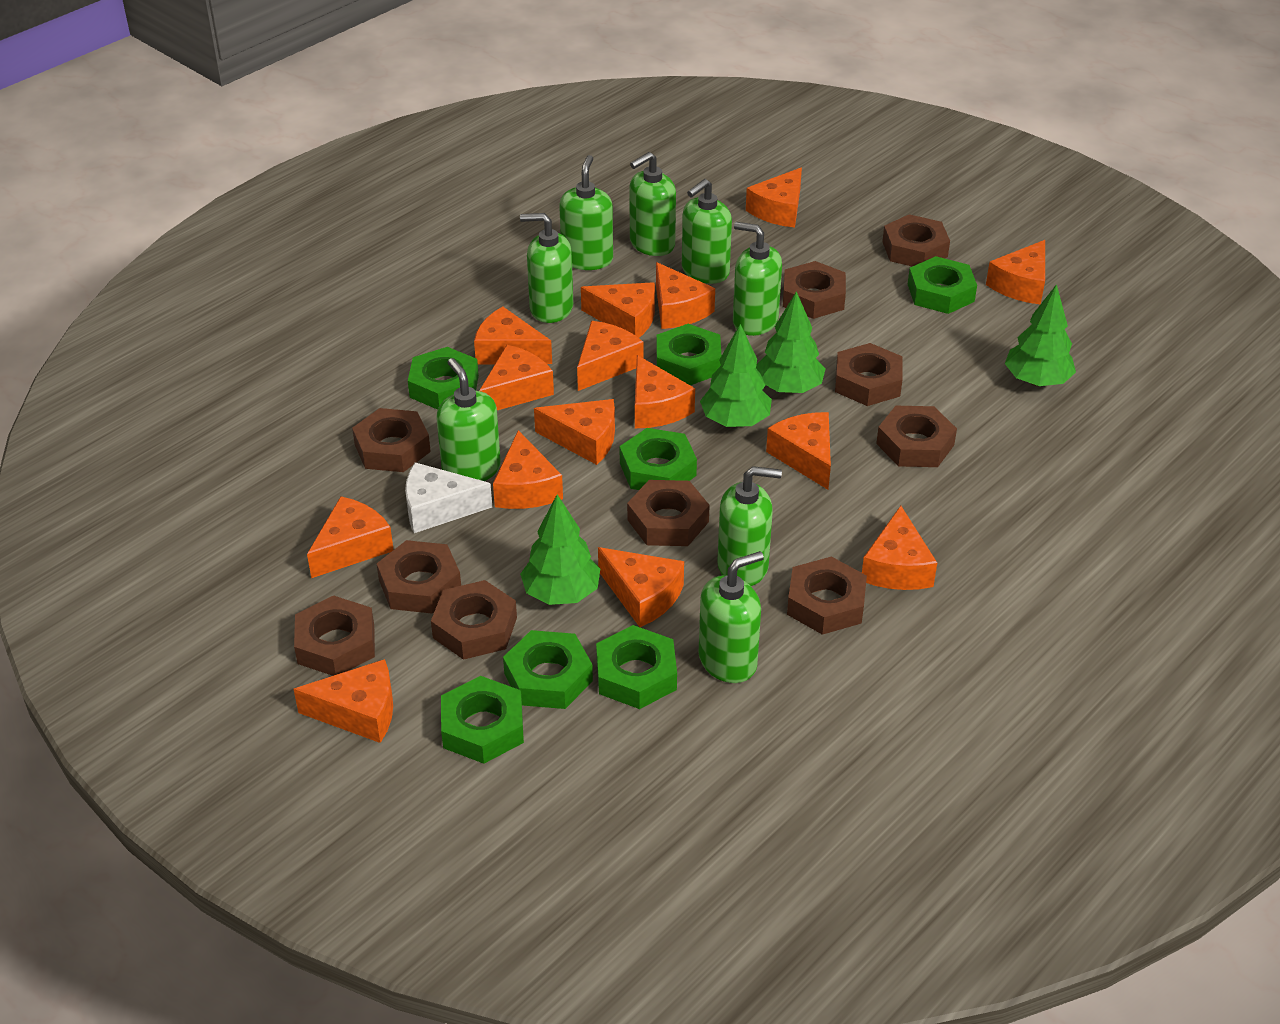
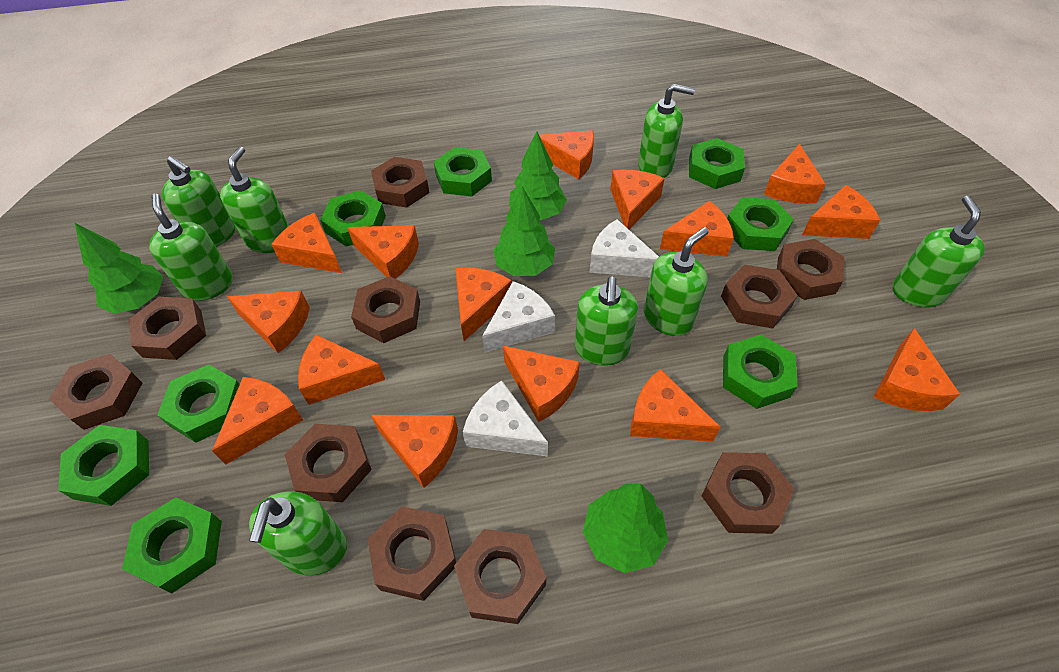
green nut: [408,347,479,410] [441,676,524,764] [503,630,593,709] [596,625,677,709] [620,428,697,490] [656,324,722,385] [908,256,977,314] = 7 -> [58,425,149,506] [122,497,222,593] [157,365,240,443] [320,190,386,247] [434,147,492,197] [689,138,745,189] [723,335,798,409] [727,197,794,251] = 8
white cheese: [405,462,492,533] = 1 -> [463,381,548,456] [482,281,555,353] [590,219,659,277] = 3

